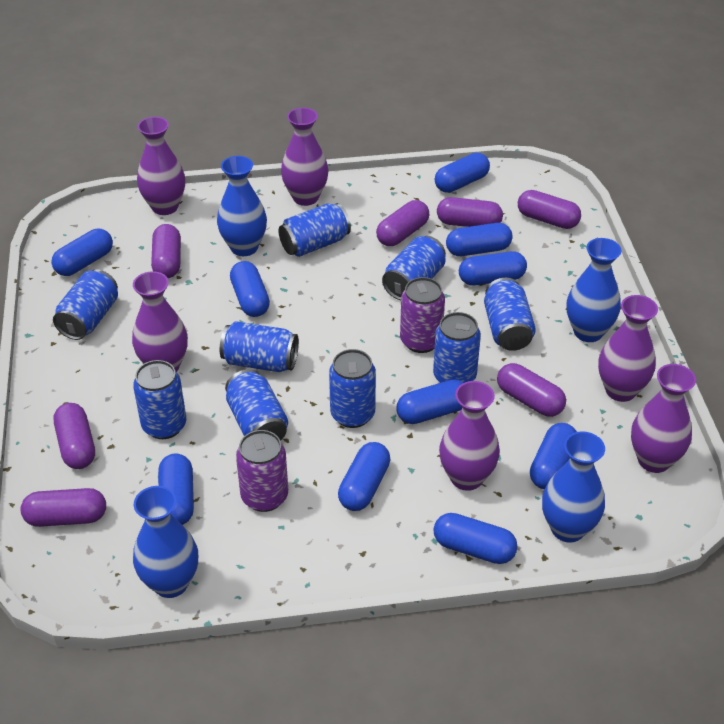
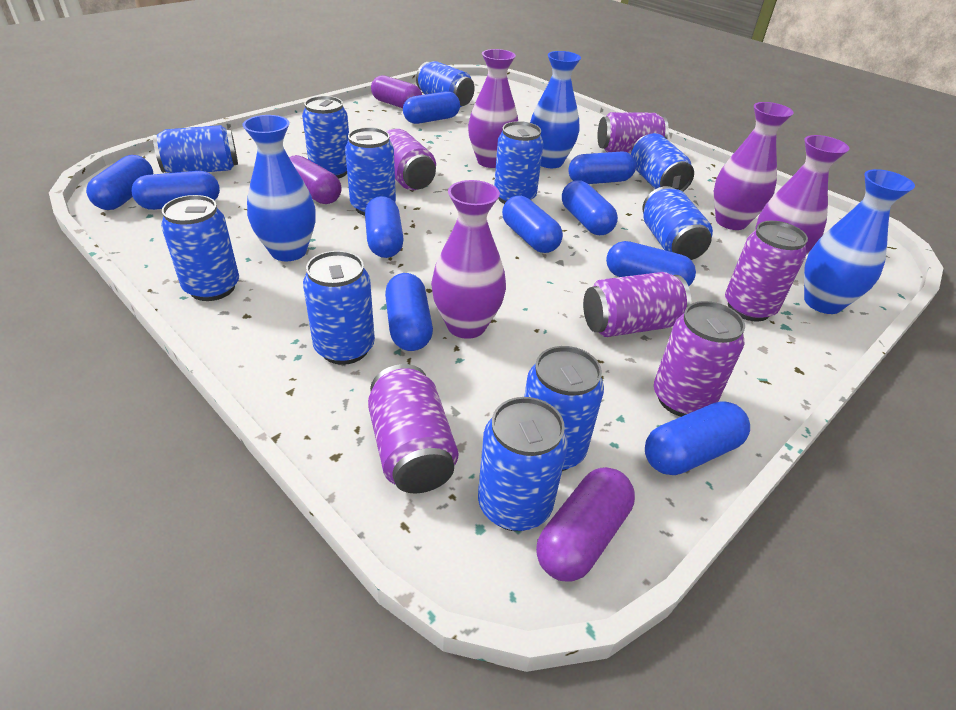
blue can: [53,269,118,340] [133,360,186,439] [220,321,299,372] [225,369,288,441] [278,203,351,257] [329,349,376,428] [382,236,446,300] [433,312,481,383] [484,278,536,351] = 9 -> [153,125,238,173] [161,195,239,301] [302,96,349,179] [303,251,375,365] [345,127,396,216] [416,61,475,107] [478,397,568,531] [494,121,544,204] [524,346,604,471] [631,133,694,192] [642,186,713,260] = 11
blue vase: [133,486,198,598] [217,156,267,256] [542,431,605,543] [567,238,622,342] = 4 -> [243,115,316,261] [530,51,581,168] [804,169,915,314] = 3
purple can: [236,430,288,512] [400,277,445,353] = 2 -> [368,364,458,493] [385,128,436,190] [583,272,691,337] [597,112,669,153] [654,301,745,417] [725,221,808,321] = 6
purple capsule: [21,488,106,527] [54,403,95,469] [151,224,181,278] [376,200,429,246] [437,197,503,227] [497,363,566,417] [518,190,581,229] = 7 -> [289,155,341,204] [371,75,422,108] [536,467,635,582] = 3
purple vase: [132,271,188,372] [137,117,185,215] [281,108,328,206] [439,381,500,491] [598,295,658,402] [631,364,696,473] = 6 -> [431,180,506,339] [468,49,518,168] [714,102,794,230] [755,135,849,255] = 4

